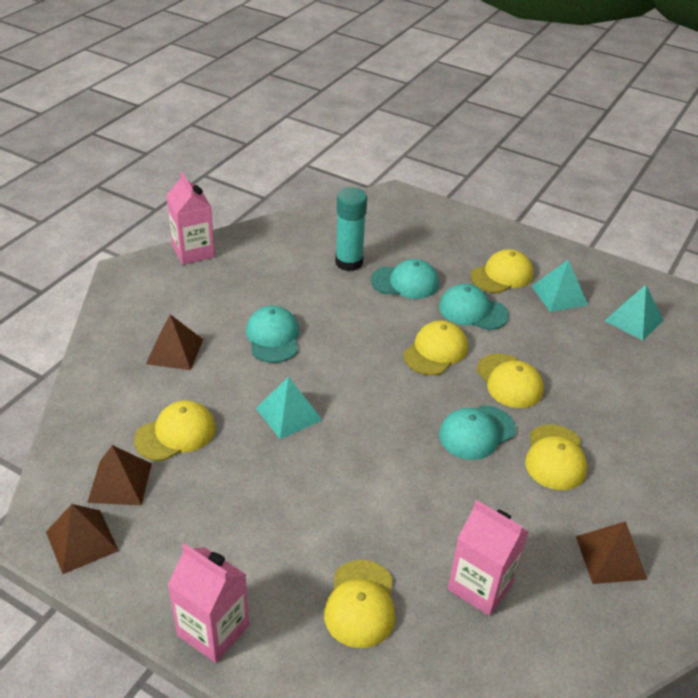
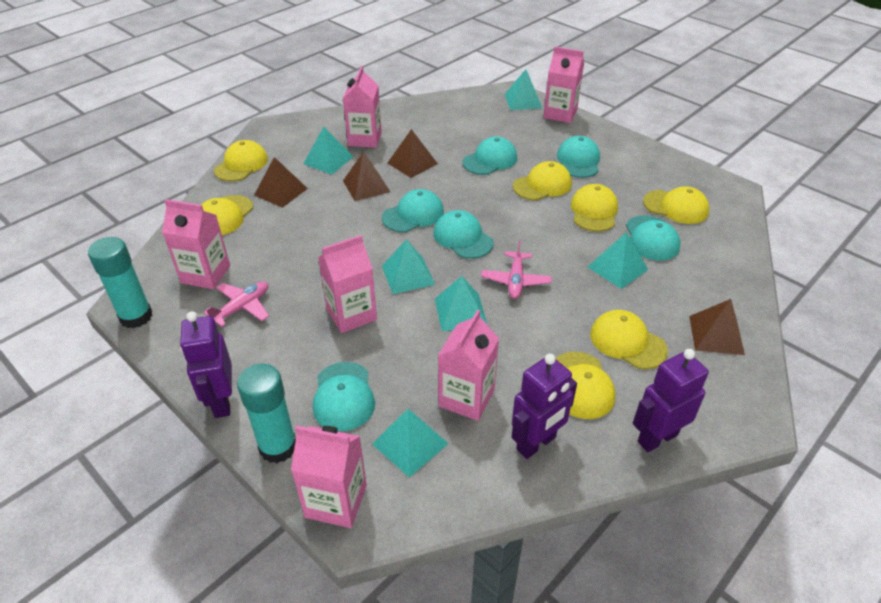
pink carton: [166,172,215,265] [168,543,249,663] [448,500,529,616] = 3 -> [162,199,230,289] [291,425,367,528] [318,235,377,333] [343,66,382,148] [438,310,499,421] [544,47,584,123] = 6
pink plane: none = 0 -> [203,281,269,327] [481,240,552,299] = 2
purple robot: none = 0 -> [180,311,232,418] [512,354,577,459] [633,349,709,452] = 3
turquoise cap: [246,306,299,363] [371,259,439,299] [439,284,509,330] [439,405,516,460] = 4 -> [313,362,375,431] [382,189,444,232] [433,210,494,259] [462,137,517,175] [557,136,600,178] [626,215,681,261] = 6
turquoise glue stick: [335,187,367,271] = 1 -> [88,237,153,328] [237,364,296,463] = 2
turquoise pyramid: [256,377,322,439] [532,260,588,312] [605,285,663,341] = 3 -> [303,127,353,174] [372,408,449,478] [382,239,435,294] [435,276,487,331] [504,69,542,110] [588,233,648,289] = 6
yellow cap: [134,400,216,461] [324,560,395,648] [403,320,468,375] [471,249,533,293] [476,353,544,408] [525,424,587,490] = 6 -> [201,195,253,235] [214,140,268,181] [513,161,572,201] [556,352,616,419] [571,184,618,232] [590,310,668,369] [643,187,709,224] = 7

